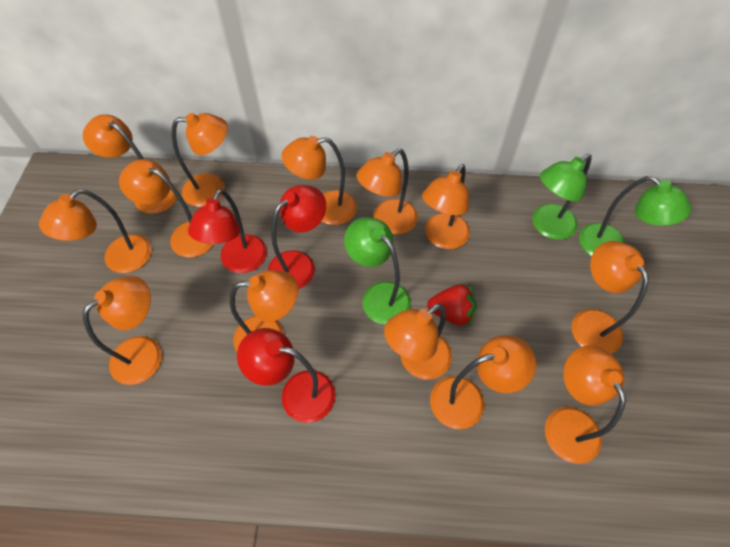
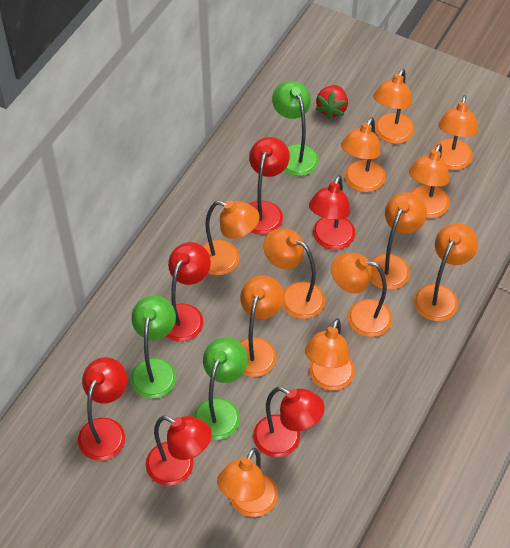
orange lamp: [39,189,152,273] [83,114,177,214] [83,276,162,385] [119,159,213,257] [172,113,228,207] [230,270,298,352] [282,136,357,225] [357,148,418,235] [384,303,452,379] [422,164,470,249] [430,335,536,429] [545,345,626,464] [572,241,649,354] = 13 -> [203,200,260,275] [217,448,278,517] [240,275,284,377] [264,229,325,319] [305,318,355,390] [331,253,392,337] [341,117,386,192] [370,192,427,290] [373,69,415,144] [409,144,450,218] [414,223,478,321] [433,95,478,170] = 12
red lamp: [188,189,267,273] [237,328,336,423] [268,185,326,289] = 3 -> [78,357,127,461] [146,416,212,486] [166,242,211,342] [249,137,290,235] [253,387,325,457] [309,175,355,250] = 6

